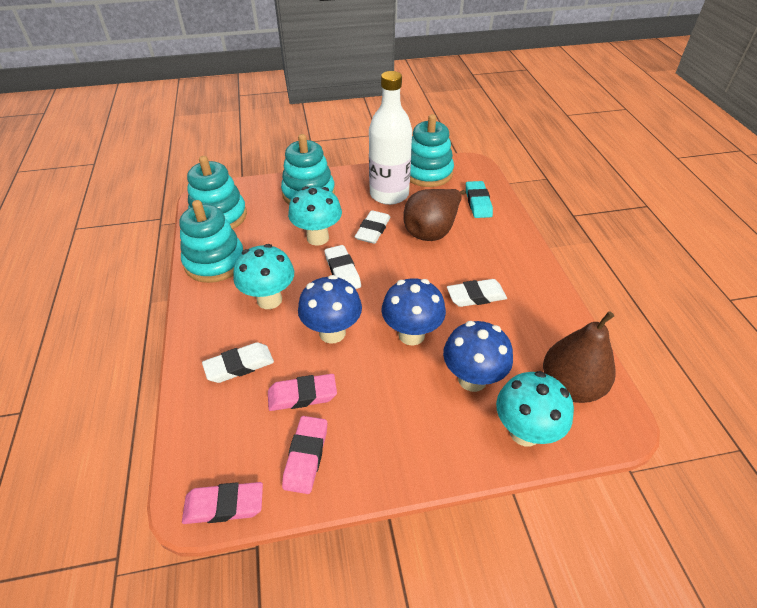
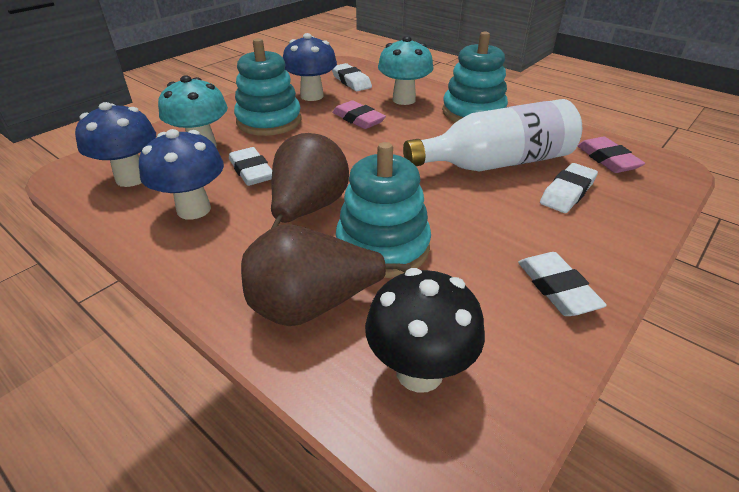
black mushroom: none = 0 -> [365,268,485,393] = 1
pink eraser: [182,482,263,524] [268,374,337,411] [282,416,327,494] = 3 -> [332,100,386,129] [578,137,645,173] = 2
turquoise eraser: [466,181,493,218] = 1 -> none = 0
turquoise mushroom: [233,244,294,309] [288,186,342,246] [496,371,574,446] = 3 -> [158,75,228,147] [378,36,433,105] = 2
turquoise stacking toy: [179,200,243,283] [187,156,247,229] [281,134,335,204] [410,114,454,187] = 4 -> [234,38,302,136] [336,142,431,278] [442,32,508,122] = 3

